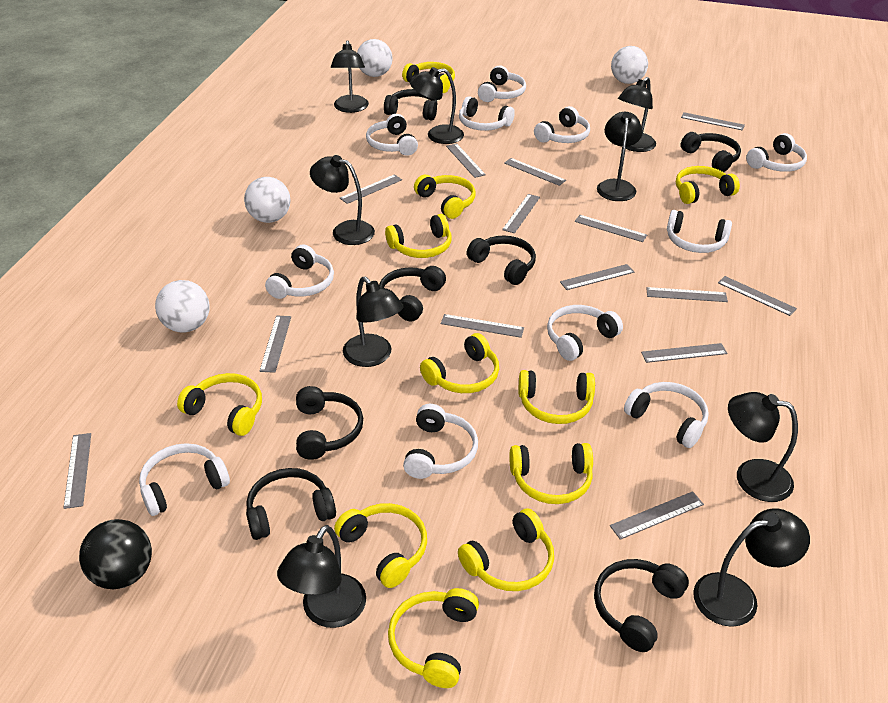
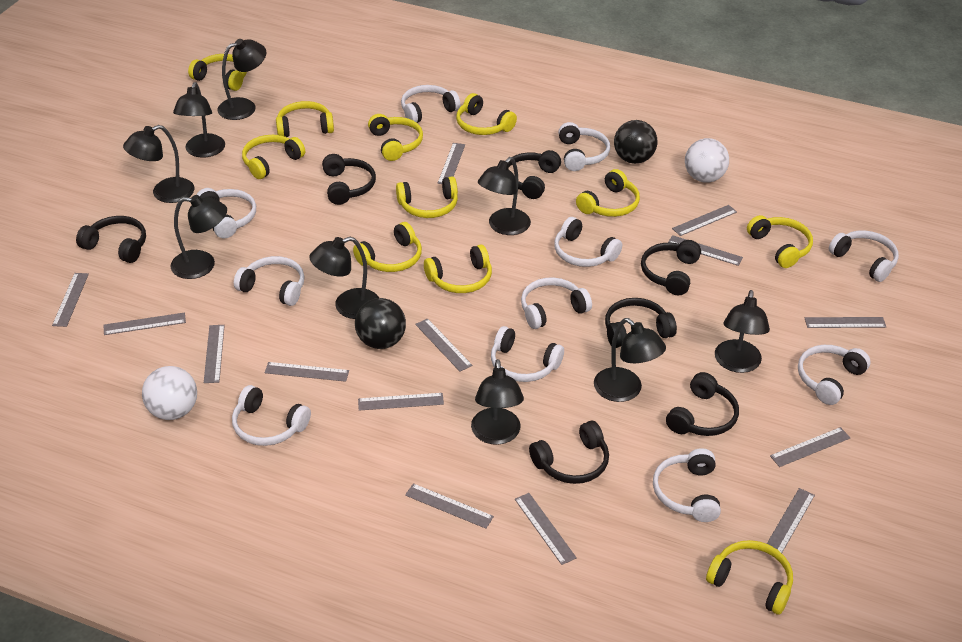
black ball: [79,519,152,589] = 1 -> [355,298,406,349] [614,120,657,164] = 2
white ball: [155,280,210,332] [244,177,291,223] [357,39,393,77] [611,46,648,84] = 4 -> [142,366,197,420] [685,138,729,183] = 2

